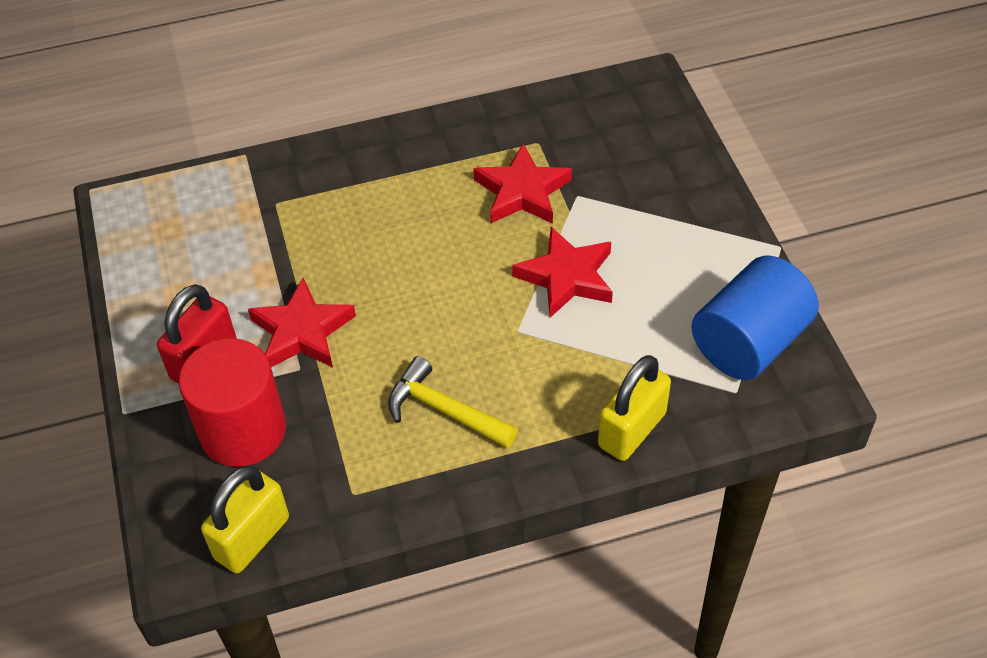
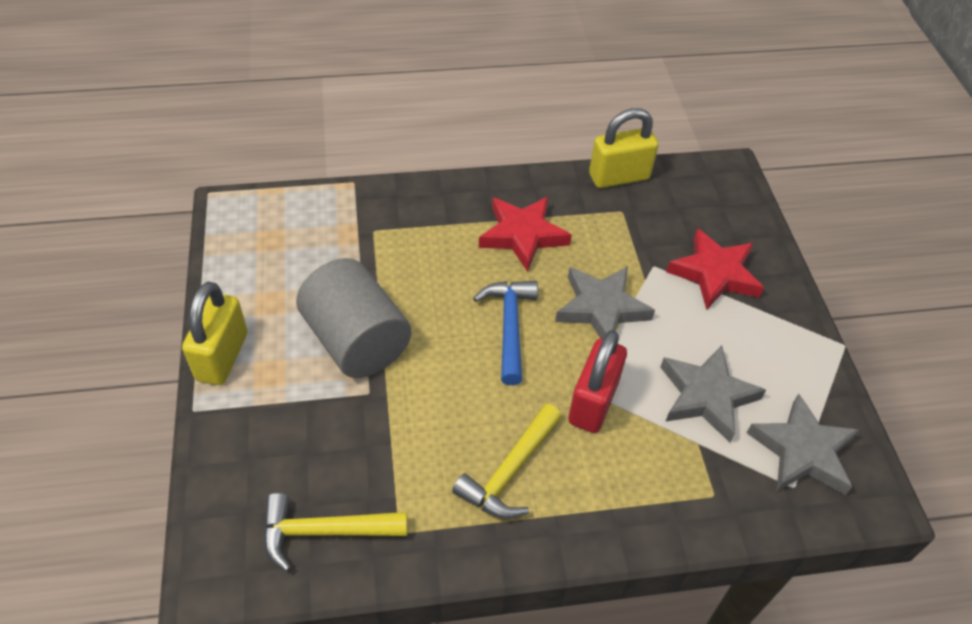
blue cylinder: [691,256,819,380] = 1 -> none = 0
blue hammer: none = 0 -> [473,281,538,385] = 1
grey cylinder: none = 0 -> [296,258,411,378] = 1
grey star: none = 0 -> [555,266,655,339] [660,345,766,442] [747,393,859,495] = 3
red cylinder: [179,338,286,467] = 1 -> none = 0
red star: [248,278,356,367] [473,144,572,224] [512,227,613,318] = 3 -> [479,196,572,272] [666,228,764,310] = 2
yellow hammer: [388,356,518,448] = 1 -> [263,493,407,572] [452,404,562,519] = 2

